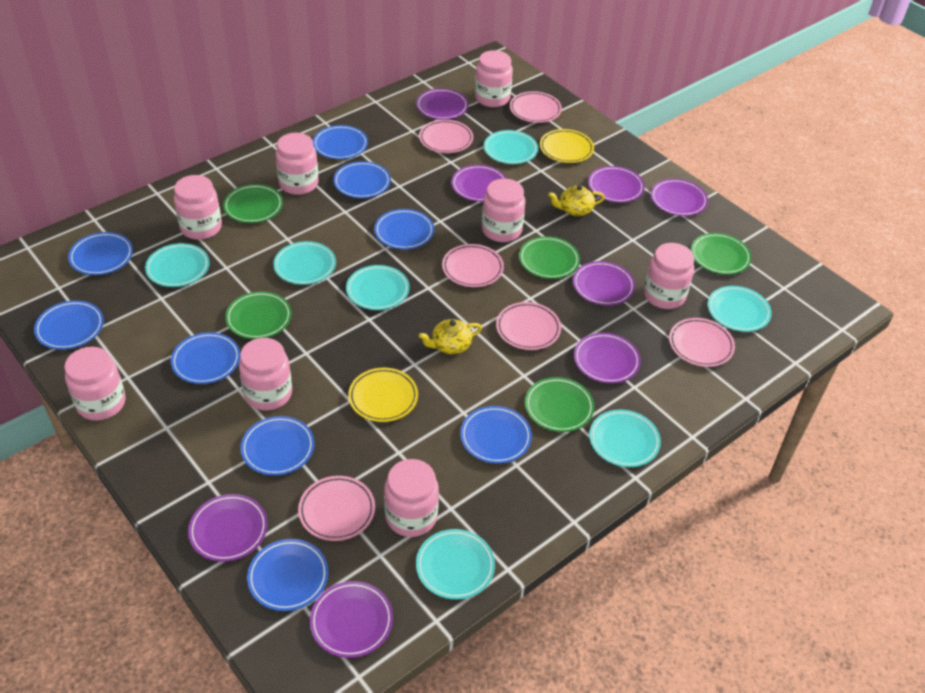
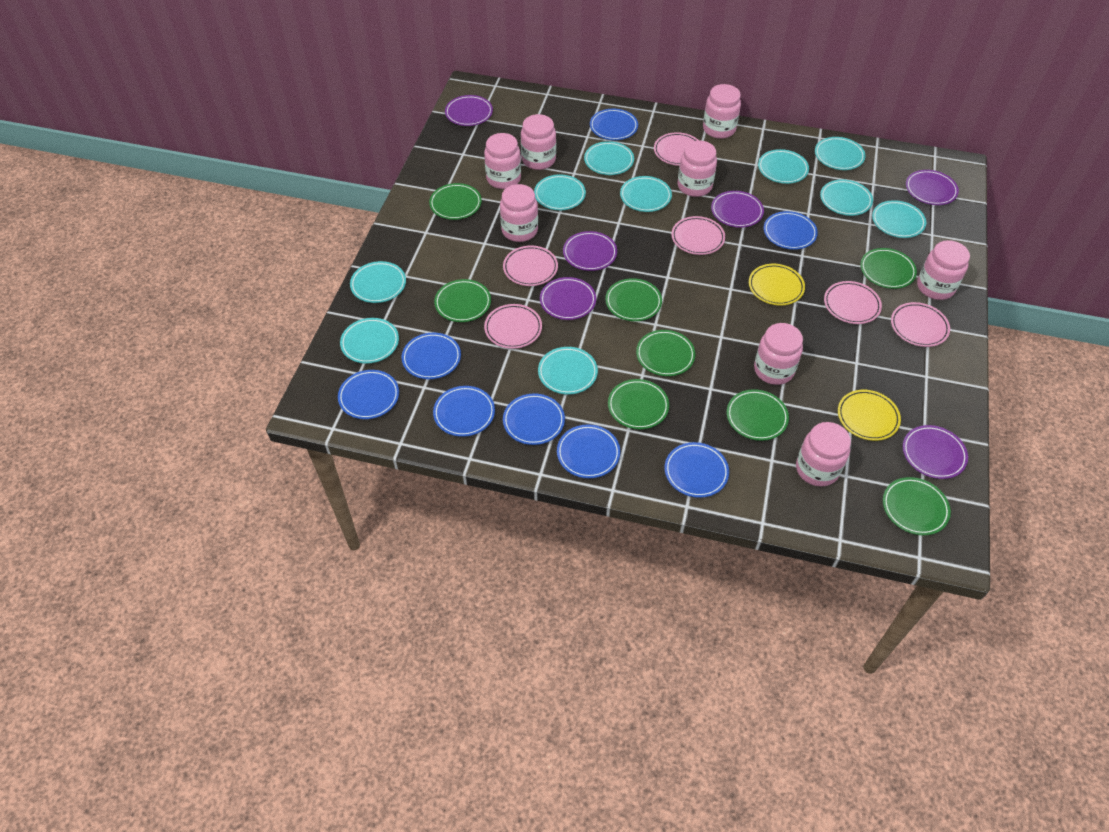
blue plate: [34,300,104,350] [68,232,133,275] [171,332,240,384] [240,416,314,476] [247,539,329,611] [313,125,368,159] [333,161,391,198] [374,209,434,250] [460,406,532,464] = 9 -> [338,370,399,419] [402,333,461,379] [433,386,495,437] [503,393,565,445] [557,424,620,478] [590,109,638,140] [665,442,729,498] [764,211,818,250] = 8
green plate: [223,184,283,223] [225,291,292,339] [519,236,580,279] [525,377,594,432] [691,233,752,275] = 5 -> [429,183,482,220] [434,279,491,322] [605,278,662,321] [608,379,669,429] [636,330,695,376] [727,389,789,441] [860,248,917,289] [883,477,951,535] = 8
purple plate: [188,494,268,562] [310,581,393,658] [416,88,469,120] [451,165,507,202] [573,261,635,306] [574,333,641,384] [588,166,645,203] [651,179,708,216] = 8 -> [445,95,493,126] [540,277,596,320] [563,231,617,271] [711,191,764,228] [903,425,968,479] [906,170,959,205] = 6
turquoise plate: [145,243,210,287] [273,241,336,285] [346,265,410,310] [416,529,495,600] [484,130,538,164] [589,409,661,467] [707,286,772,332] = 7 -> [340,318,399,364] [350,261,406,303] [534,175,586,210] [538,347,598,395] [584,141,634,175] [620,176,672,212] [758,149,809,184] [815,137,866,170] [820,179,873,216] [872,200,926,238] = 10
yellow teapot: [419,319,482,354] [548,185,605,216] = 2 -> none = 0

